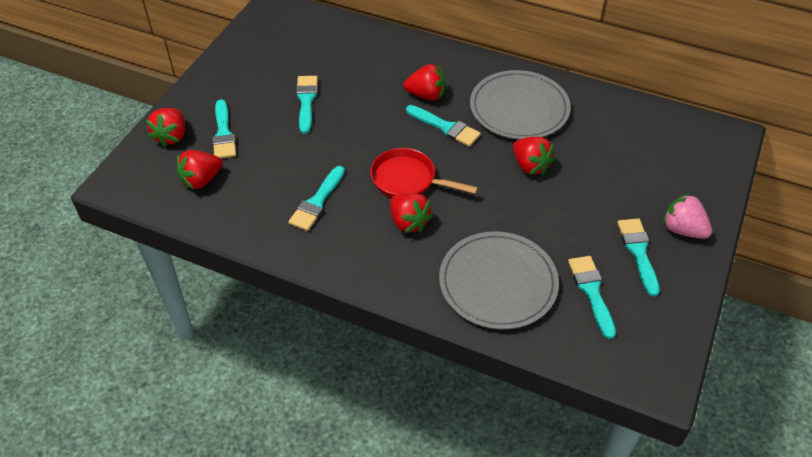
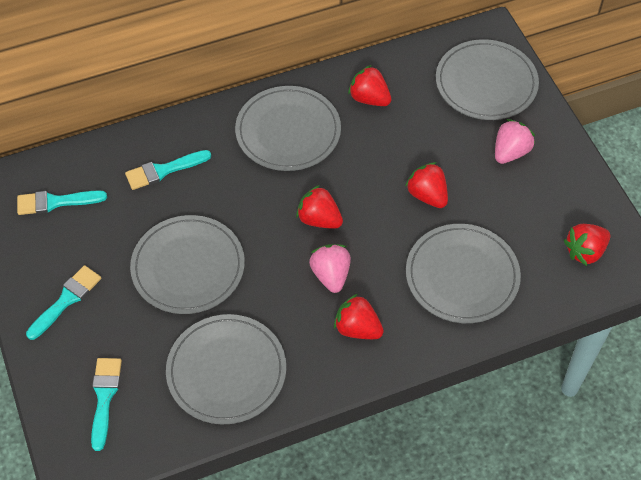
grey plate: [439,231,559,330] [470,70,571,139] = 2 -> [130,215,245,314] [166,314,286,424] [235,86,341,171] [406,224,521,323] [436,39,539,120] = 5
pink strawberry: [663,193,712,239] = 1 -> [309,244,351,293] [495,119,535,164] = 2
red pan: [370,148,478,197] = 1 -> none = 0
turquoise brush: [212,99,236,159] [288,166,345,231] [296,76,318,134] [406,105,481,147] [568,256,616,339] [617,218,660,296] = 6 -> [17,190,107,215] [26,265,101,340] [91,358,122,451] [125,150,211,190] = 4

